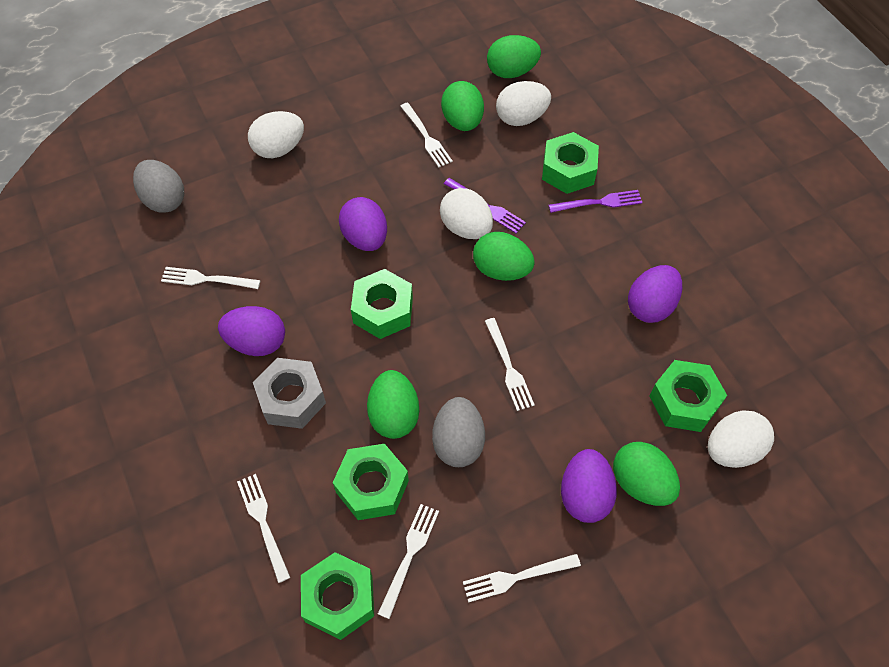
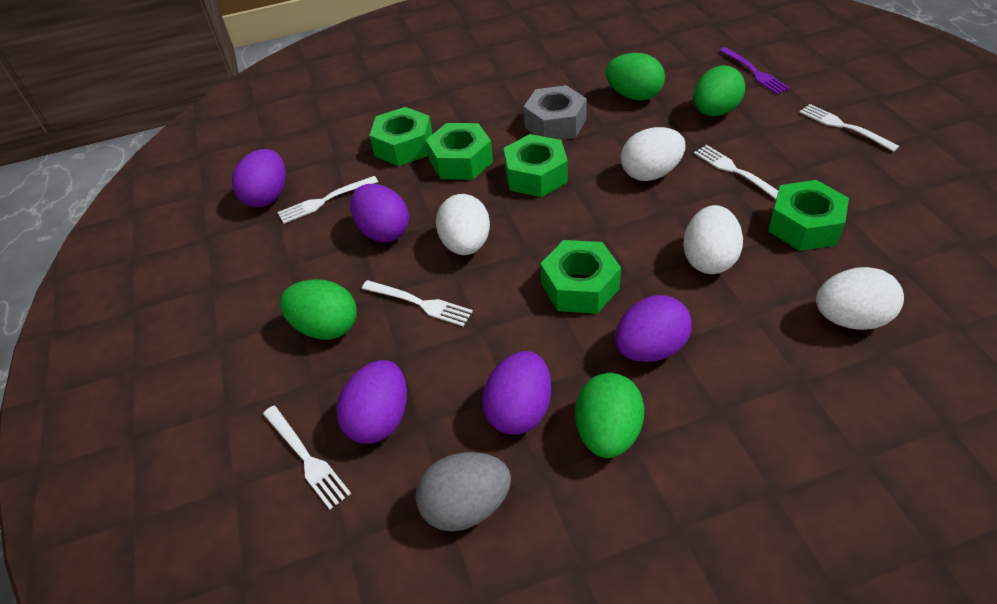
green egg: [367,370,419,439] [441,81,484,131] [473,232,535,281] [487,35,541,78] [613,442,680,506] = 5 -> [280,279,357,340] [575,373,645,458] [605,53,665,100] [693,65,745,116] = 4
grey egg: [133,160,184,213] [432,397,485,467] = 2 -> [415,452,511,532] = 1
purple egg: [218,306,285,356] [339,197,387,251] [561,449,617,523] [628,265,682,323] = 4 -> [232,149,286,207] [336,360,407,444] [350,184,409,242] [482,351,551,435] [615,295,692,362] = 5
purple fork: [444,178,526,233] [548,190,642,213] = 2 -> [719,47,790,94] = 1
white fork: [161,267,261,289] [237,474,290,583] [378,504,439,619] [400,103,453,168] [463,554,581,603] [485,318,535,411] = 6 -> [263,406,351,509] [278,176,378,223] [362,280,473,326] [694,145,778,199] [799,104,899,152] = 5

